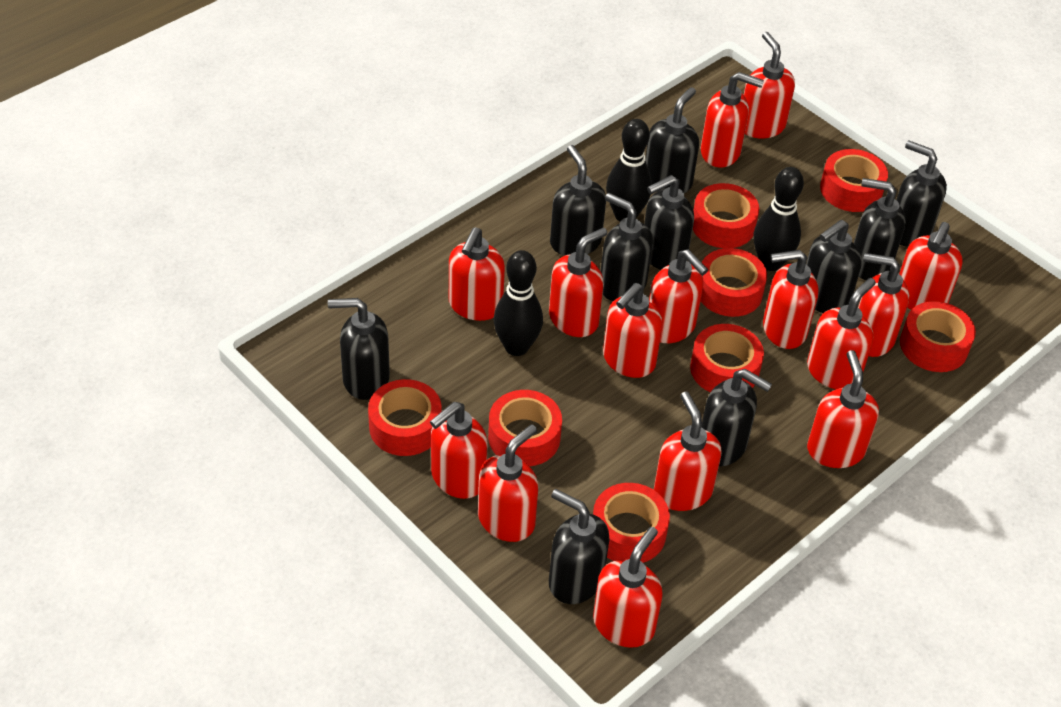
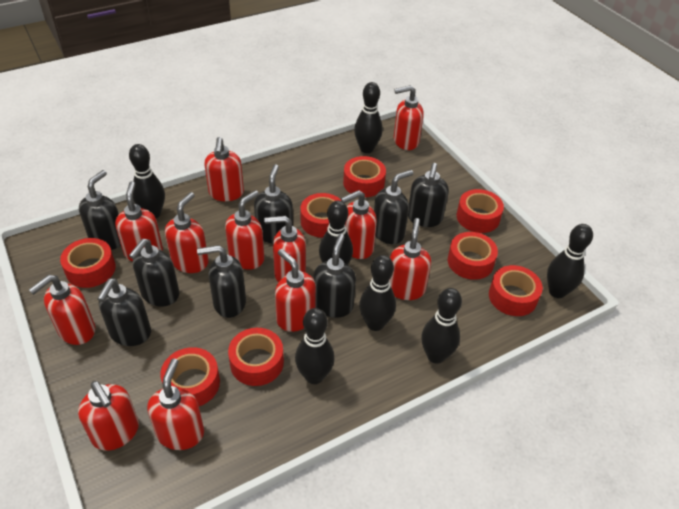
black bowling pin: [494,250,543,356] [606,119,652,221] [754,167,804,271] = 3 -> [129,144,165,218] [295,308,335,384] [319,201,353,265] [354,82,383,153] [359,255,396,331] [421,288,462,364] [547,224,593,298] = 7
black soap dispenser: [328,298,390,400] [549,489,610,604] [550,145,606,256] [601,193,653,301] [644,175,694,270] [645,87,699,193] [701,369,772,466] [806,220,862,313] [854,178,906,280] [897,140,947,247] = 10 -> [79,170,121,250] [97,279,151,346] [129,239,179,306] [197,245,246,318] [254,164,293,243] [314,234,356,318] [374,170,413,244] [408,163,449,227] = 8
red soap dispenser: [430,402,488,499] [449,228,505,321] [478,424,538,542] [549,227,607,337] [593,527,663,648] [603,283,662,378] [649,249,708,343] [654,392,721,511] [701,72,764,168] [744,32,795,138] [763,250,818,349] [807,278,876,389] [807,350,879,468] [858,253,909,357] [899,222,963,310] = 15 -> [29,275,95,345] [78,381,139,451] [115,181,163,262] [147,358,204,450] [165,192,209,273] [204,137,244,201] [225,190,264,270] [264,216,306,282] [275,249,316,332] [341,190,377,259] [390,218,431,300] [394,85,424,150] = 12

